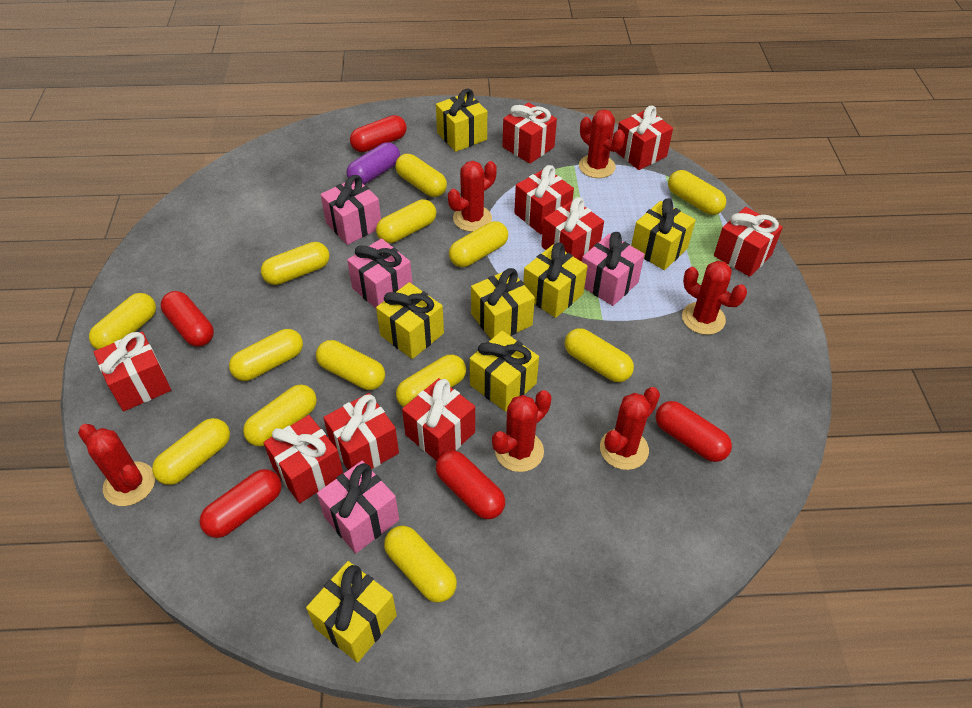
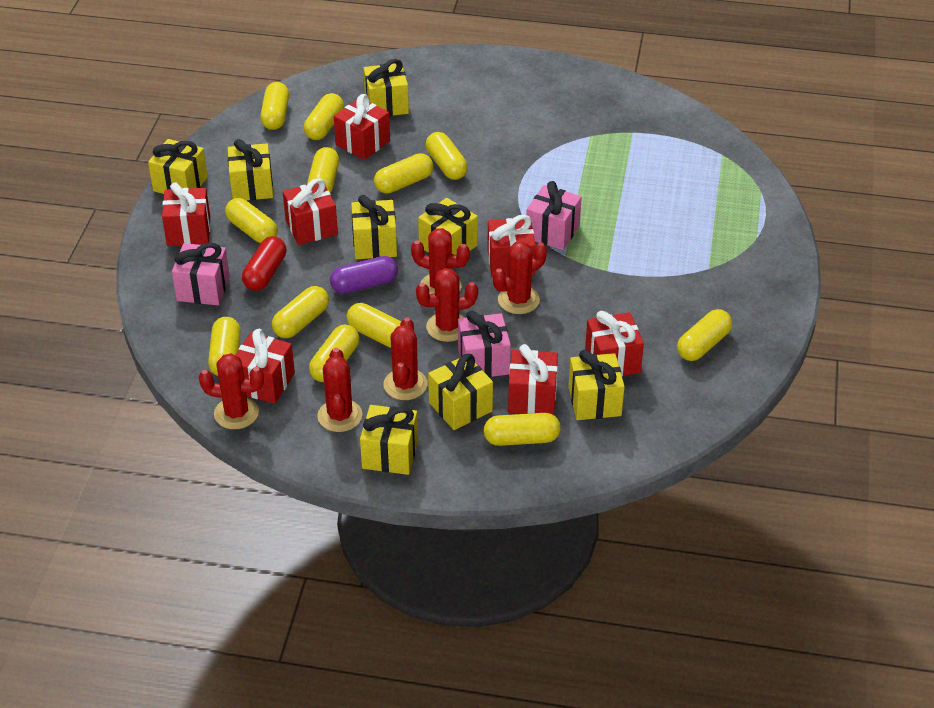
pink gift: [317,461,399,553] [321,175,381,245] [347,238,412,308] [582,232,645,306] = 4 -> [172,243,230,305] [458,311,511,377] [526,181,582,250] = 3
red capsule: [161,291,214,347] [200,469,282,538] [350,115,407,152] [436,451,505,519] [656,401,732,462] = 5 -> [242,236,287,291] = 1
red gift: [94,332,171,411] [263,415,344,503] [323,393,399,470] [402,378,475,461] [502,102,557,164] [514,165,574,234] [541,197,604,261] [616,106,673,170] [714,207,783,277] = 9 -> [162,182,210,246] [236,329,295,404] [283,178,338,245] [334,94,390,160] [487,215,536,278] [508,344,558,415] [585,311,644,376] = 7
yellow capsule: [89,293,156,350] [152,418,230,485] [229,329,303,381] [243,385,317,447] [261,242,329,285] [316,340,385,390] [376,199,436,243] [384,526,457,602] [395,154,447,197] [396,355,466,407] [449,221,508,267] [565,328,634,382] [668,170,726,215] = 13 -> [208,317,241,376] [225,198,278,243] [260,82,289,130] [272,286,329,338] [304,93,344,140] [307,147,339,193] [309,325,359,382] [346,303,401,348] [374,153,433,194] [426,132,468,180] [484,413,560,446] [677,309,732,361] = 12
yellow gift: [306,561,397,663] [376,282,444,359] [436,89,487,152] [470,331,539,412] [471,268,535,339] [523,243,588,318] [631,198,696,270] = 7 -> [148,139,208,194] [228,139,273,200] [351,195,397,259] [360,405,418,475] [364,59,409,116] [418,198,478,255] [428,354,493,430] [568,350,625,420] = 8

